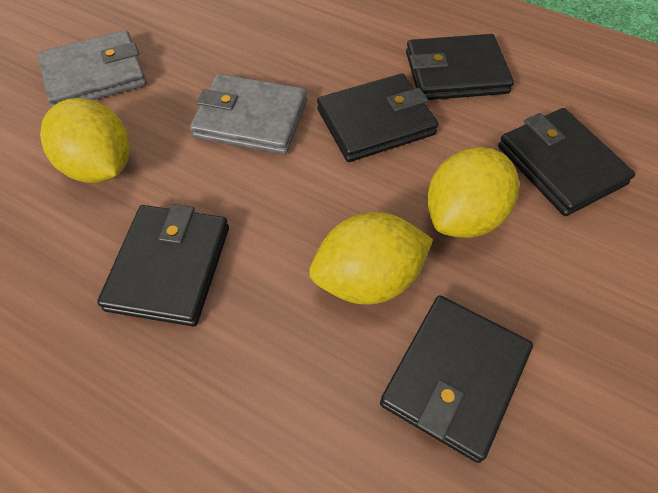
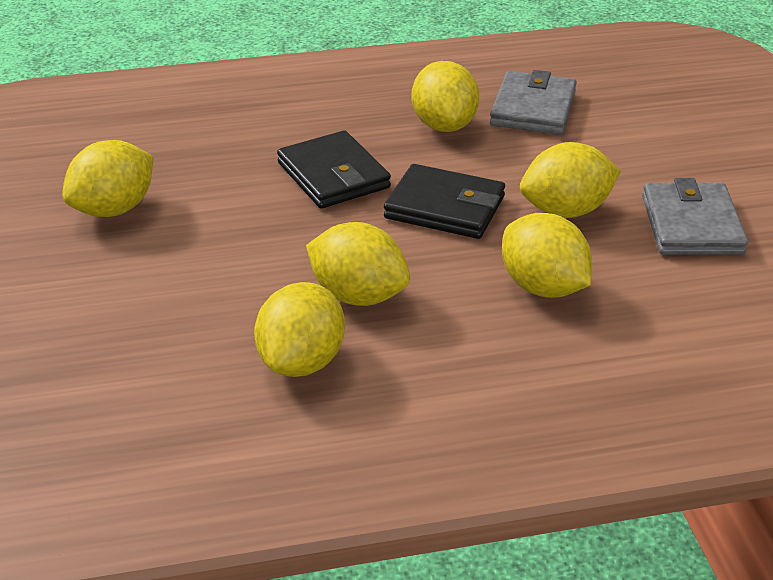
black wallet: [97,204,229,326] [317,73,439,162] [380,296,533,463] [406,34,514,100] [498,108,635,216] = 5 -> [277,130,391,209] [384,164,505,239] = 2
yellow lemon: [40,98,130,183] [309,212,433,305] [427,147,519,238] = 3 -> [62,140,154,217] [254,282,345,377] [306,222,410,306] [412,61,479,132] [502,213,592,298] [520,142,621,218] = 6

